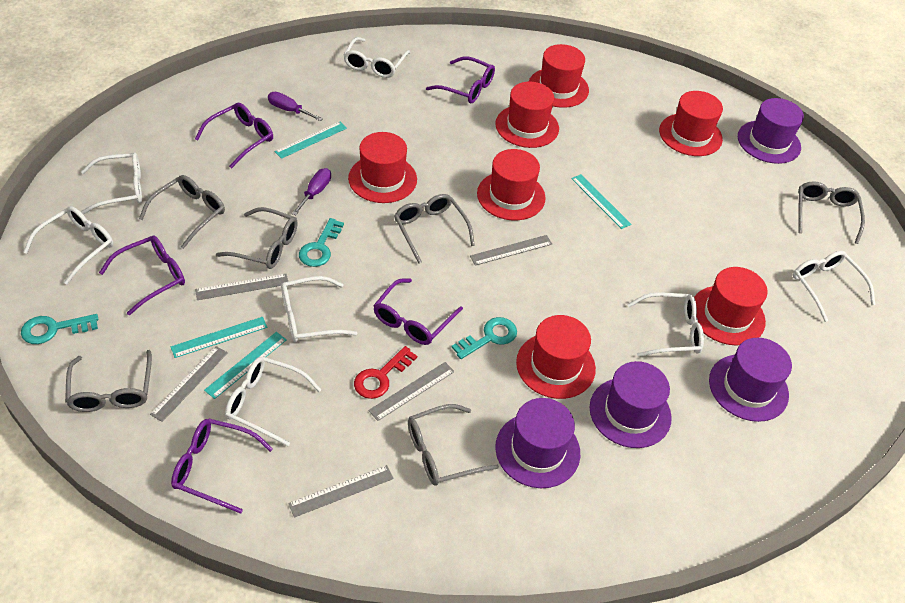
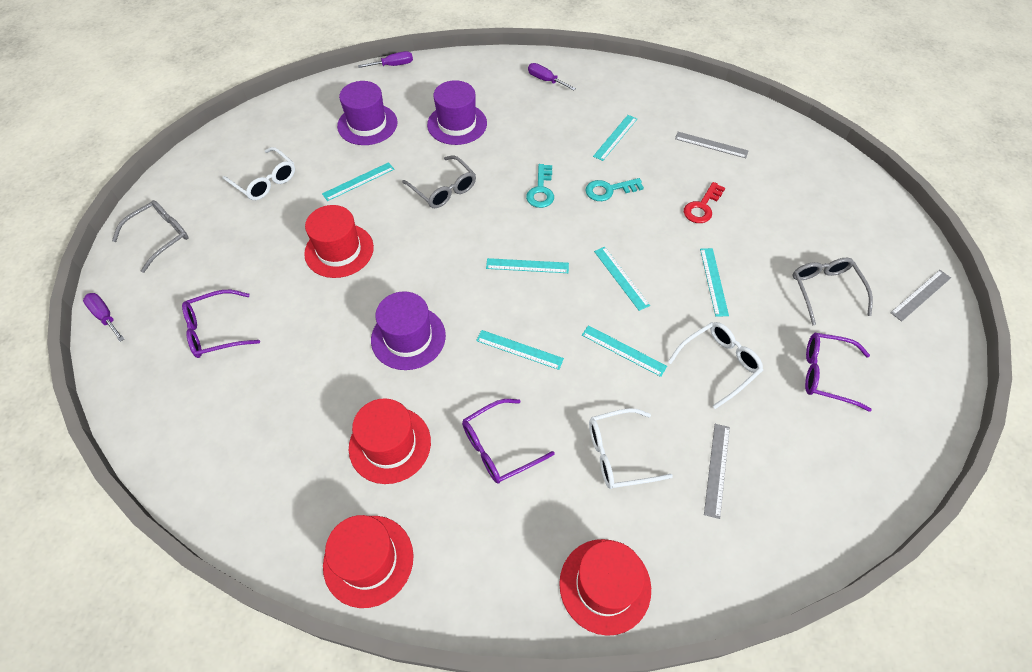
grey glasses: [65,350,152,412] [139,175,225,249] [216,207,298,269] [394,194,475,263] [408,404,499,485] [798,181,865,244] = 6 -> [112,200,189,273] [402,155,476,208] [793,258,873,325] = 3
grey ruler: [150,346,228,422] [195,274,288,300] [288,465,394,518] [368,362,455,421] [470,235,552,266] = 5 -> [675,132,749,158] [704,424,730,519] [890,270,951,322] = 3
purple glasses: [99,236,185,315] [171,418,273,514] [195,103,273,169] [373,278,463,345] [426,56,495,103] = 5 -> [182,290,260,358] [462,399,555,484] [805,333,872,412] = 3
purple hat: [495,398,580,488] [590,361,672,448] [709,338,792,422] [738,98,804,164] = 4 -> [337,81,398,145] [371,291,446,370] [427,80,487,145] = 3
purple screwdriver: [268,92,323,121] [292,168,331,215] = 2 -> [83,293,124,342] [358,51,413,68] [528,63,576,90] = 3
red hat: [348,132,417,203] [477,149,546,220] [495,82,559,148] [516,315,596,399] [528,44,589,108] [659,91,723,156] [694,267,768,346] = 7 -> [304,205,374,278] [323,515,414,608] [349,398,431,484] [559,539,651,636] = 4
turquoise key: [21,314,98,344] [299,218,344,267] [451,317,517,359] = 3 -> [526,164,554,208] [585,178,644,201] = 2
turquoise ruler: [171,317,268,358] [204,332,287,399] [274,122,347,159] [571,174,631,229] = 4 -> [322,162,394,201] [476,330,564,370] [486,258,569,273] [582,325,667,377] [593,115,637,161] [594,247,650,311] [700,248,729,317] = 7
white glasses: [23,206,113,284] [81,153,142,214] [225,357,321,446] [281,276,357,342] [344,37,411,78] [627,292,704,357] [793,251,875,322] = 7 -> [222,147,295,200] [589,408,673,489] [668,322,763,409] = 3

